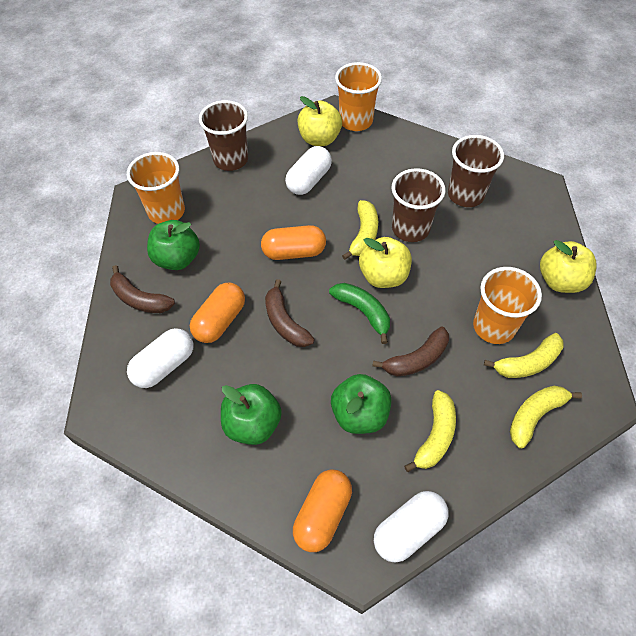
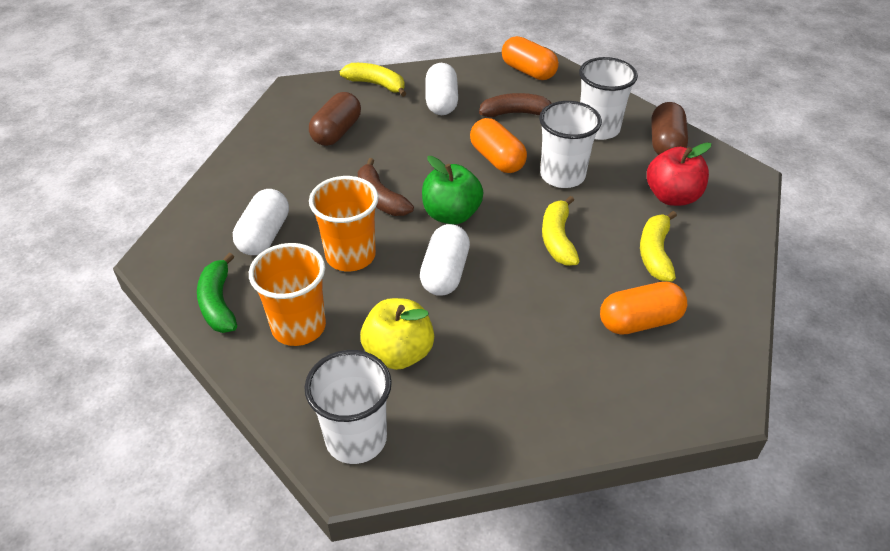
brown banana: [110,265,175,313] [265,279,314,347] [372,327,449,377] = 3 -> [358,158,414,216] [479,93,552,117] = 2
brown capsule: none = 0 -> [309,92,361,146] [651,102,688,155] = 2
brown cup: [199,100,248,171] [392,168,445,242] [448,135,504,207] = 3 -> none = 0
green apple: [147,220,200,270] [221,384,282,445] [331,374,391,434] = 3 -> [422,156,483,224] = 1
orange cup: [127,152,185,224] [335,62,382,131] [473,267,542,344] = 3 -> [249,243,326,346] [309,176,379,271] = 2
red apple: none = 0 -> [647,142,711,206] = 1
white cup: none = 0 -> [304,350,392,464] [539,101,602,188] [579,57,638,140] = 3
yellow apple: [297,96,342,146] [359,237,412,288] [540,240,596,293] = 3 -> [360,298,434,370] = 1
yellow banana: [342,200,378,260] [404,390,456,472] [484,333,563,378] [510,386,582,448] = 4 -> [339,63,407,97] [542,196,579,266] [640,211,677,282] = 3

